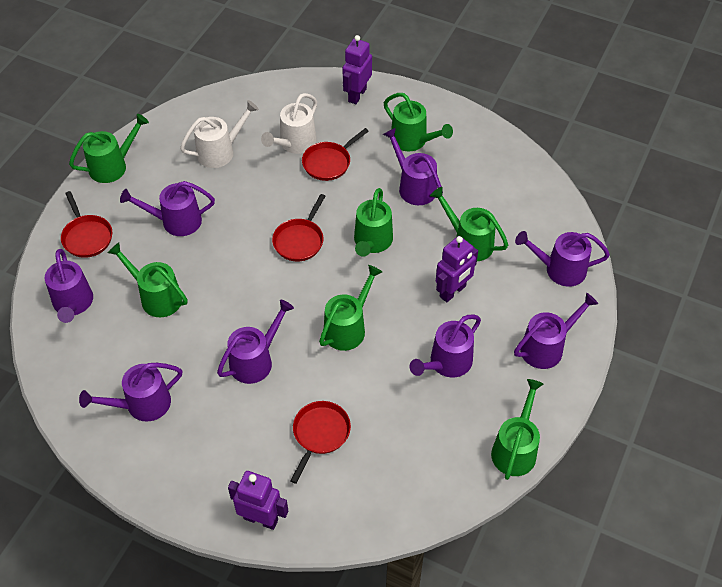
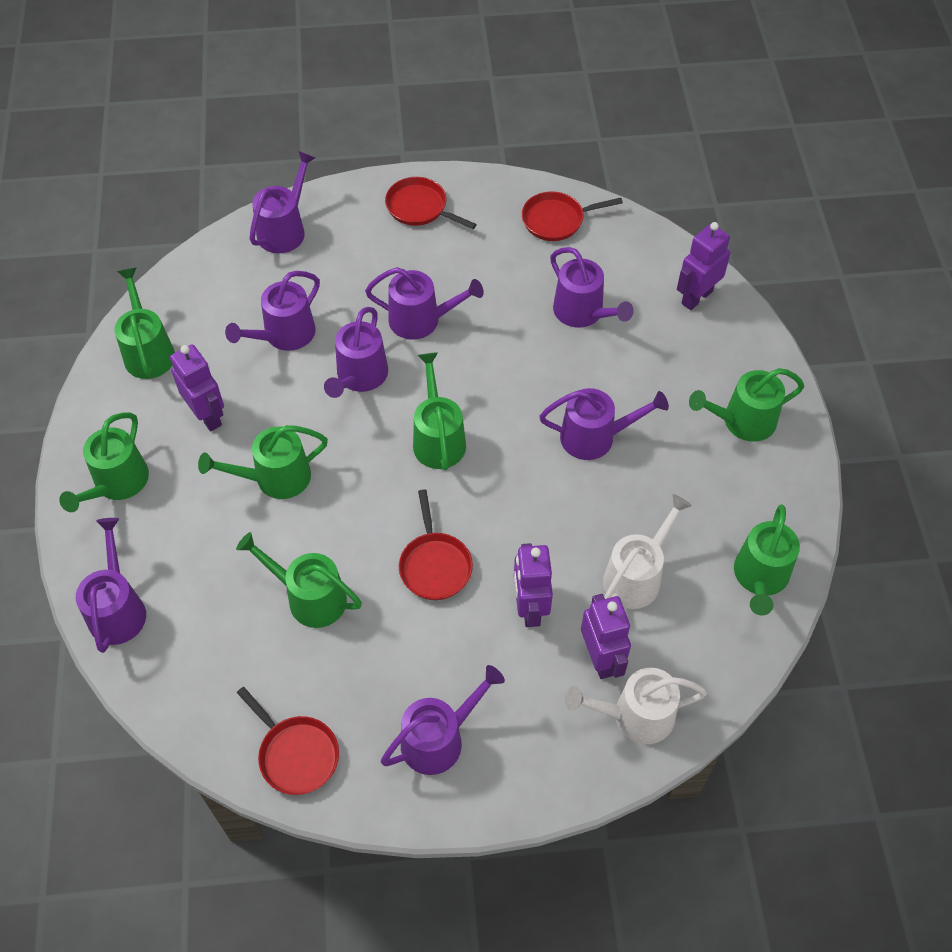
purple robot: [228,471,288,530] [343,35,372,104] [436,236,478,302] = 3 -> [170,344,224,431] [514,543,553,627] [581,594,631,679] [677,222,731,310] = 4

